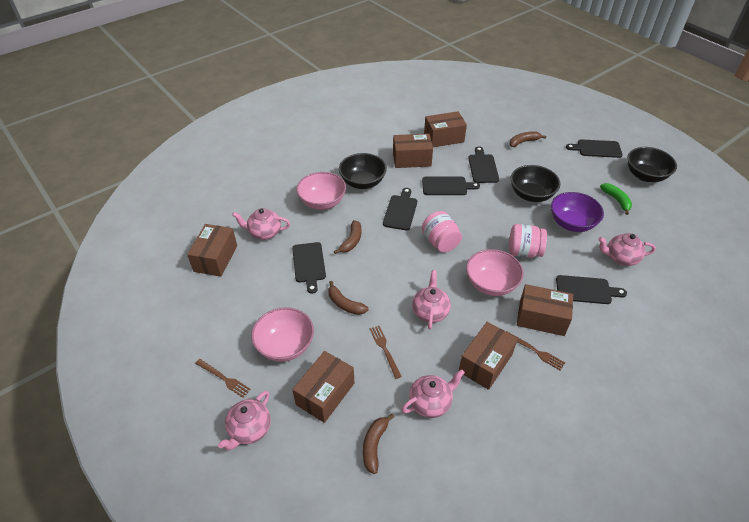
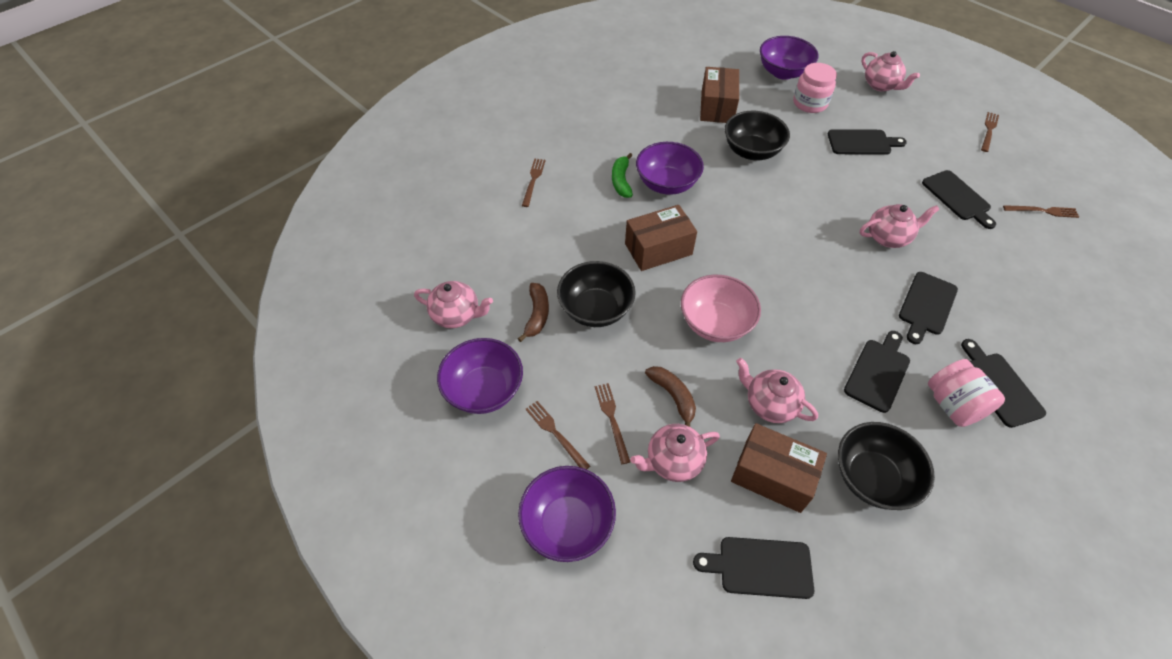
brown banana: [328,281,369,315] [334,220,361,254] [363,414,394,474] [509,131,546,147] = 4 -> [518,283,549,342] [645,366,696,427] = 2
brown box: [187,224,237,277] [292,351,354,423] [393,134,433,168] [424,111,467,147] [459,322,518,390] [517,284,573,336] = 6 -> [625,205,697,271] [700,67,739,123] [731,423,827,513] = 3
brown fork: [195,359,251,398] [369,326,402,379] [506,331,565,371] = 3 -> [522,159,546,207] [525,401,590,470] [595,383,630,464] [981,112,999,152] [1003,205,1079,218] = 5
pink bowl: [251,307,314,362] [296,172,346,210] [466,249,524,296] = 3 -> [681,275,761,342] = 1
purple bowl: [551,192,604,232] = 1 -> [437,338,523,414] [518,466,616,562] [636,142,704,195] [760,36,819,80] = 4

